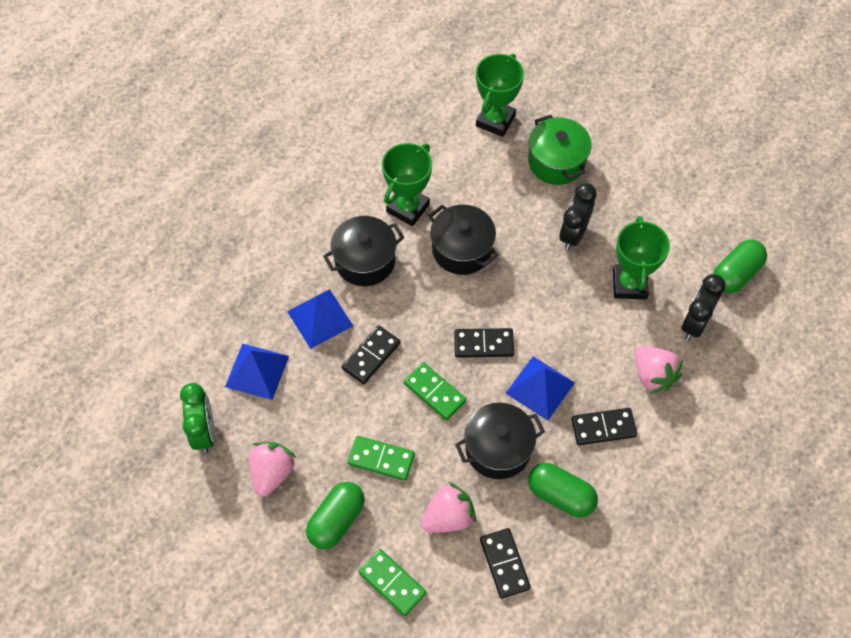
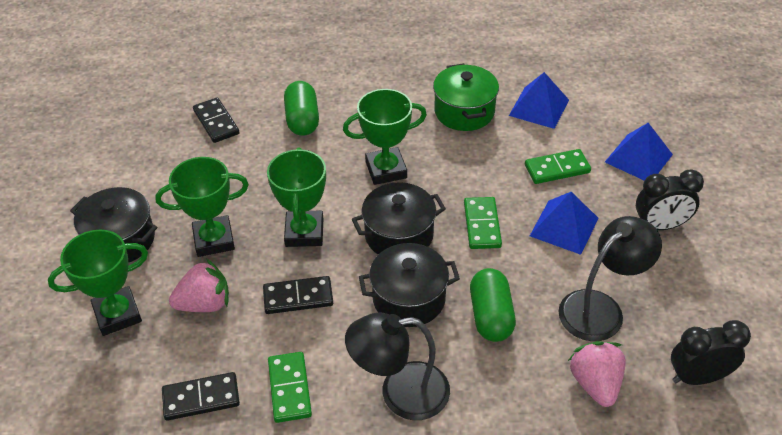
black domino: [342,325,401,384] [454,328,514,358] [480,528,531,599] [571,408,637,445] = 4 -> [162,372,240,421] [193,97,240,143] [263,276,333,314] = 3
black lamp: none = 0 -> [345,312,450,420] [558,216,662,341] = 2
green capsule: [306,482,365,549] [528,463,598,517] [713,239,767,293] = 3 -> [284,81,319,136] [470,268,516,342] = 2
green clock: [180,383,215,453] = 1 -> none = 0
green trophy: [382,143,432,226] [476,54,524,137] [613,216,670,300] = 3 -> [48,230,148,336] [155,157,249,257] [267,147,326,247] [343,89,427,185] = 4
pink strawberry: [249,442,296,497] [421,482,476,533] [635,346,683,394] = 3 -> [169,259,229,312] [568,341,626,407] = 2

